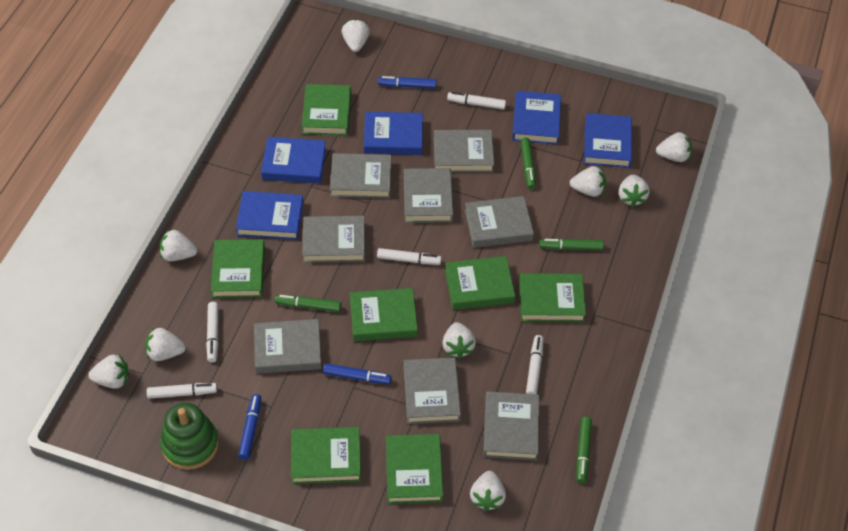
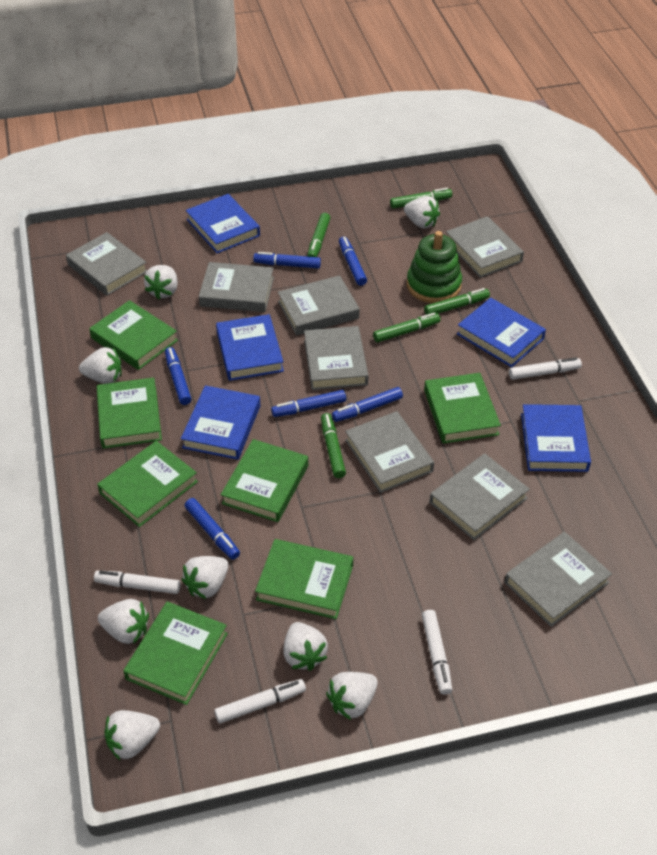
blue marker: [238,394,261,460] [323,363,391,384] [378,76,436,89] = 3 -> [165,347,191,405] [185,498,240,560] [253,252,321,269] [271,390,346,417] [332,387,403,422] [339,237,367,286] = 6
green marker: [275,295,341,312] [520,138,536,189] [539,238,604,250] [576,417,592,483] = 4 -> [307,213,330,257] [321,413,346,478] [373,312,440,342] [390,188,452,209] [424,288,490,315] = 5
white marker: [147,383,217,399] [206,302,219,362] [377,248,442,265] [447,92,506,110] [526,335,543,394] = 5 -> [94,570,180,594] [214,679,306,724] [422,610,452,695] [509,357,582,380] = 4
white strawberry: [88,355,129,389] [145,328,186,361] [160,230,197,261] [342,19,370,52] [442,322,476,359] [470,471,506,511] [570,166,606,197] [619,175,650,207] [656,132,692,162] = 9 -> [79,347,122,384] [98,599,149,644] [105,710,160,760] [144,265,178,300] [182,556,229,599] [283,622,328,671] [326,672,378,720] [404,196,440,229] = 8

